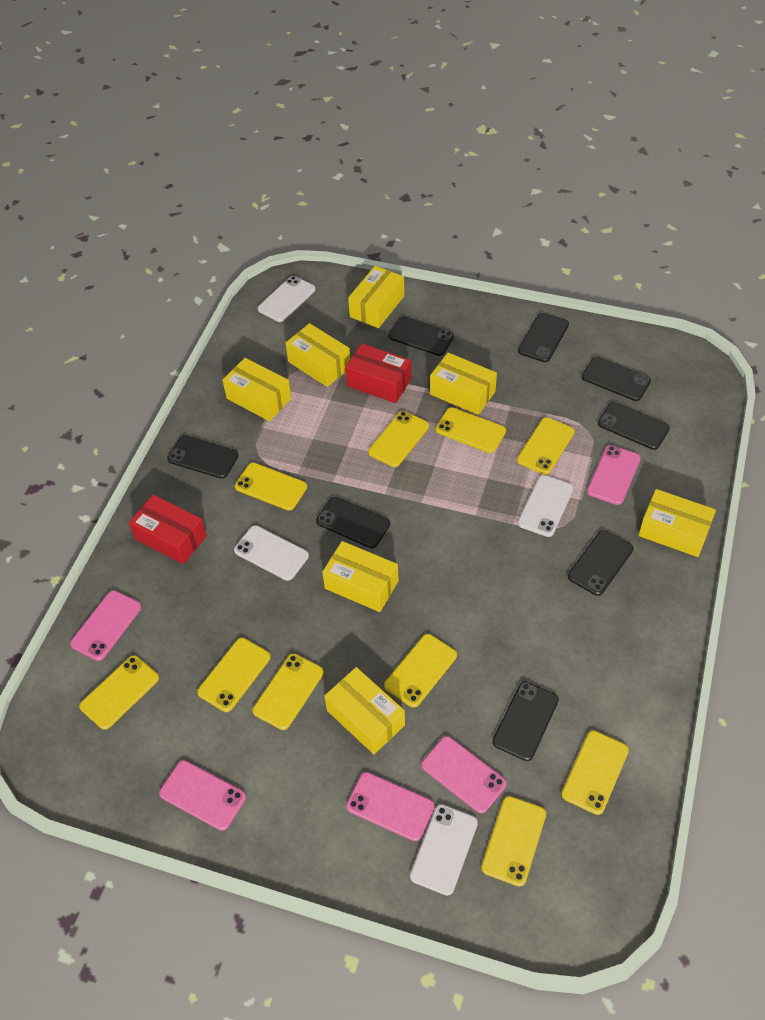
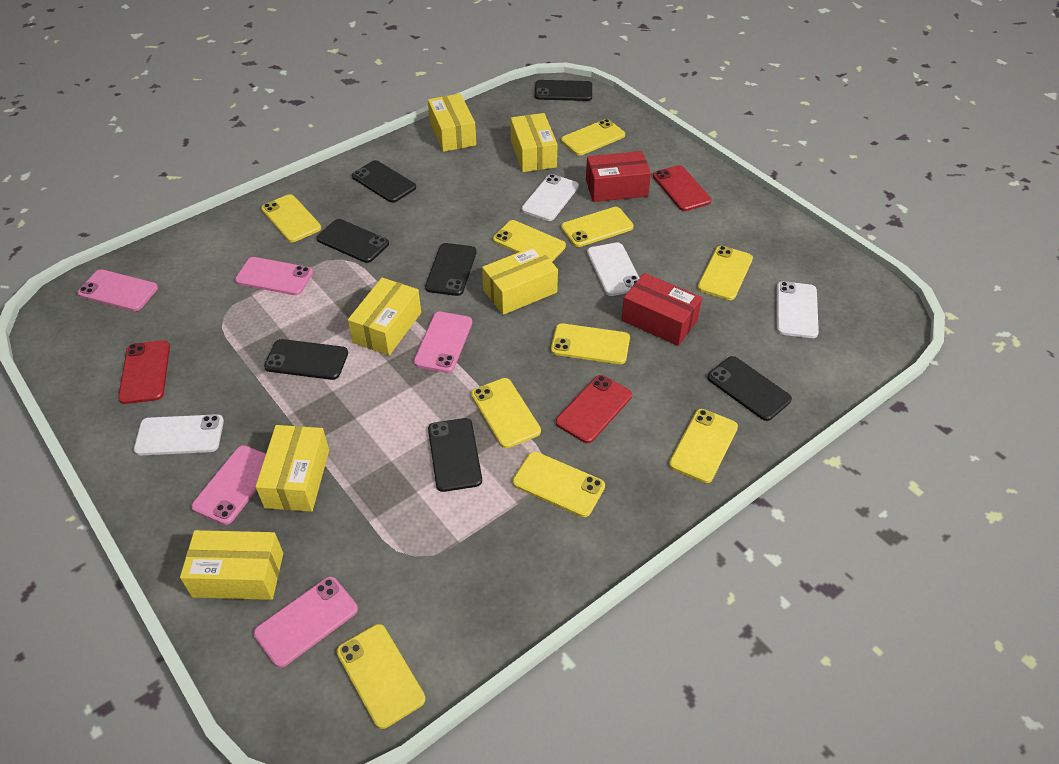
black phone: [167,435,239,479] [316,497,390,548] [388,316,454,356] [493,681,559,761] [518,313,569,362] [568,530,633,596] [582,357,651,401] [598,402,670,450] = 8 -> [264,339,348,380] [316,219,389,263] [352,160,416,203] [425,243,476,296] [428,418,482,492] [535,80,592,101] [707,356,792,421] = 7
red phone: none = 0 -> [118,340,170,404] [556,375,632,443] [653,165,712,211] = 3
yellow box: [223,358,291,421] [285,323,350,387] [322,541,399,612] [325,667,405,754] [348,266,404,328] [430,352,497,415] [639,489,716,557] = 7 -> [180,530,283,600] [255,425,329,512] [348,278,421,356] [428,93,476,152] [482,245,558,315] [510,113,558,172] = 6

